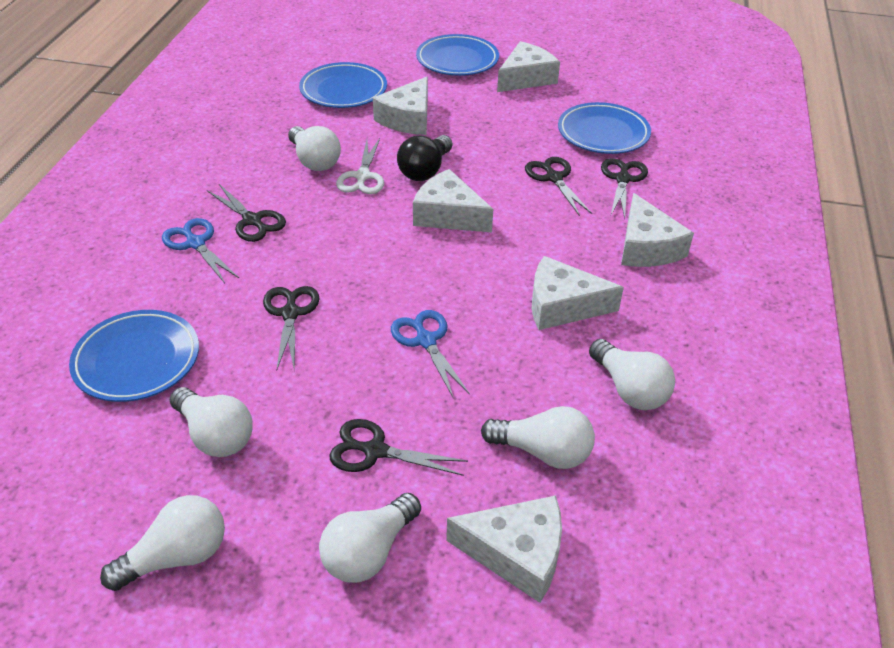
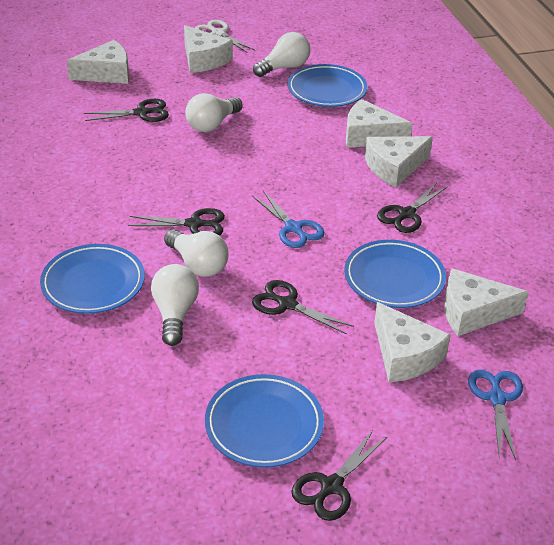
black light bulb: [397,135,452,181] = 1 -> none = 0
white light bulb: [100,495,225,591] [170,387,252,457] [288,126,341,171] [319,493,421,583] [481,406,595,469] [589,339,675,410] = 6 -> [151,264,199,346] [164,229,229,277] [185,93,243,132] [253,32,310,77] = 4

